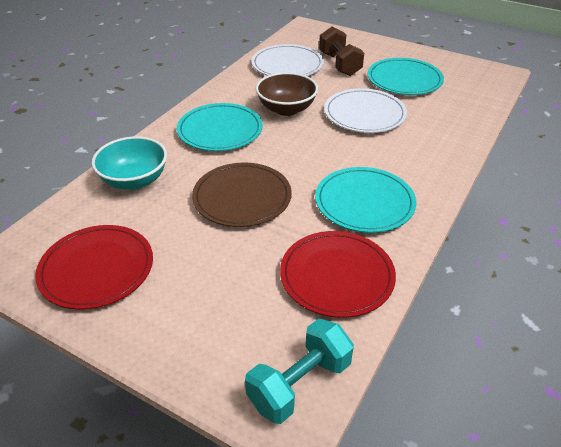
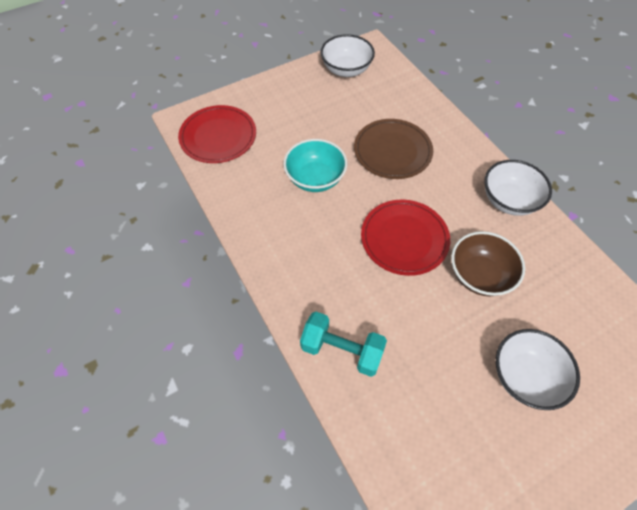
brown dumbbell: [319,27,364,76] = 1 -> none = 0
turquoise plate: [177,103,263,151] [315,167,416,233] [367,58,444,95] = 3 -> none = 0
white bowl: none = 0 -> [320,34,375,77] [485,160,552,216] [496,329,580,410] = 3
white plate: [251,44,324,76] [324,88,407,133] = 2 -> none = 0

